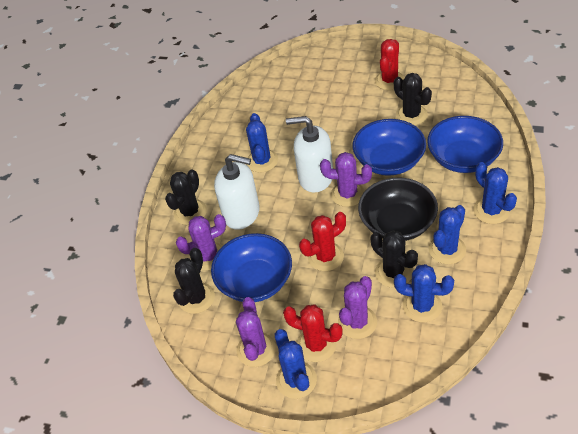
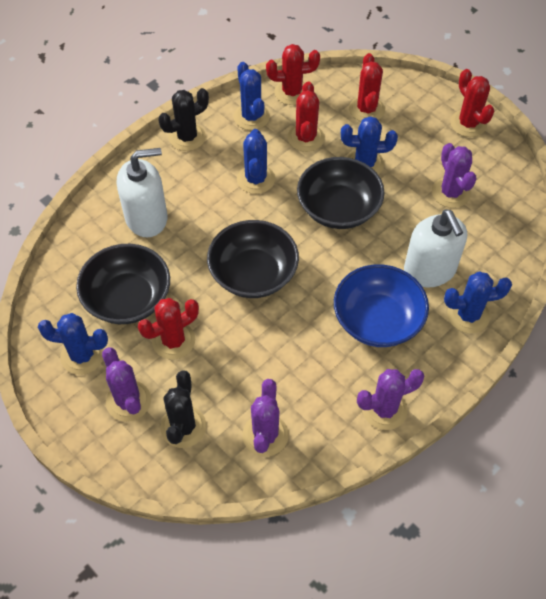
black bowl: [358,178,438,241] = 1 -> [76,244,170,324] [207,220,299,298] [297,157,385,229] = 3
black cactus: [165,169,207,225] [173,248,215,314] [371,231,418,288] [394,73,432,125] = 4 -> [158,88,209,151] [160,370,206,448] = 2
blue bowl: [211,233,292,302] [353,119,426,176] [427,116,503,173] = 3 -> [334,264,429,347] = 1
red cactus: [283,305,343,362] [299,212,346,271] [375,39,404,90] = 3 -> [138,298,199,360] [266,44,320,105] [287,81,325,152] [349,53,385,121] [450,69,494,137] = 5

